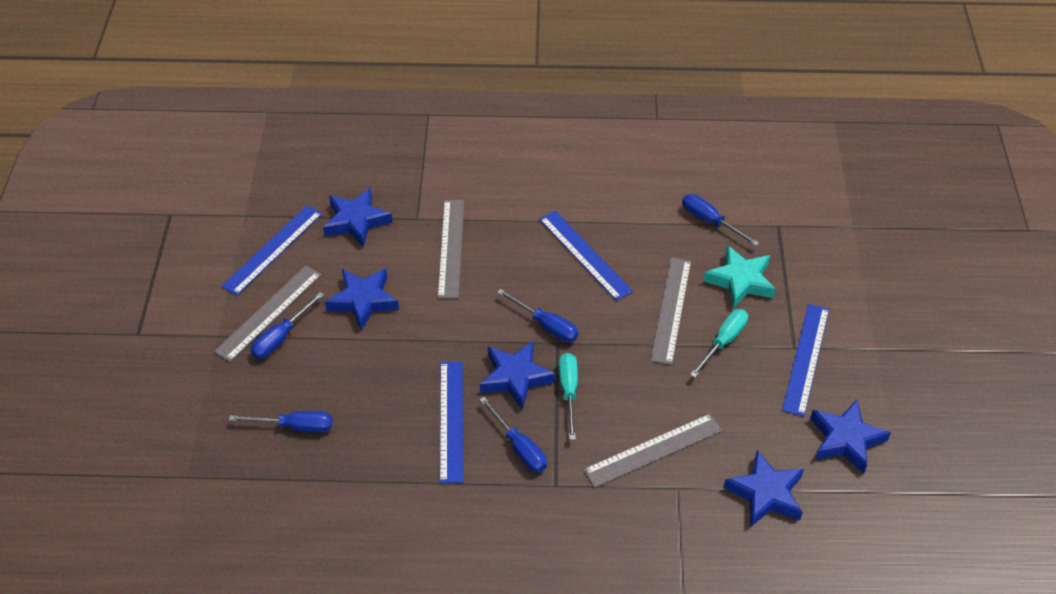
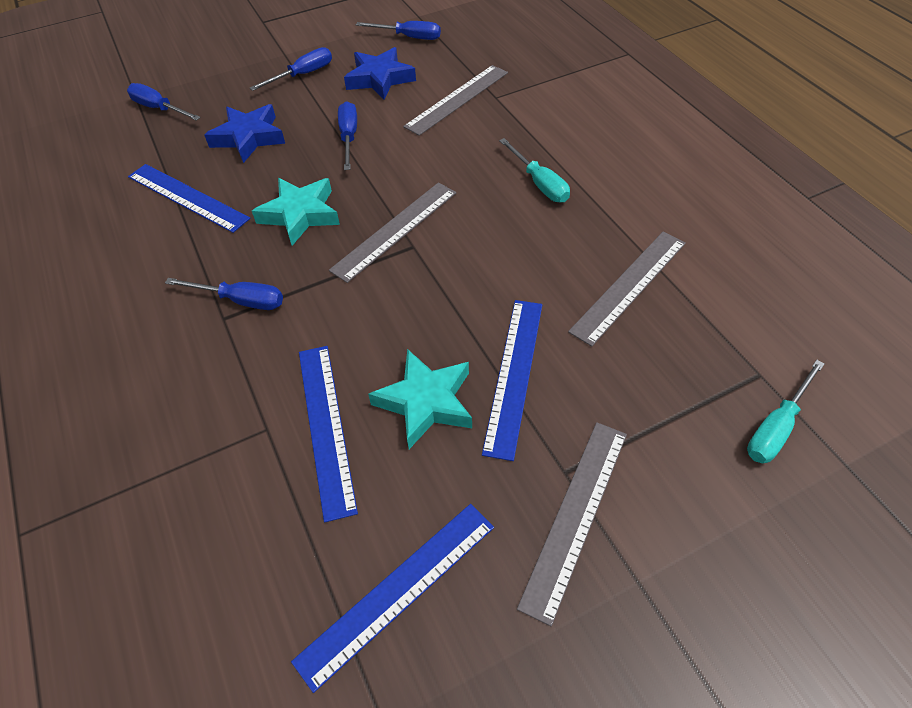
blue star: [323,188,393,248] [325,268,399,331] [480,340,556,410] [723,450,804,527] [810,400,891,474] = 5 -> [204,104,285,163] [344,47,416,100] = 2
turquoise star: [703,245,776,309] = 1 -> [252,178,340,246] [368,349,472,449] = 2

